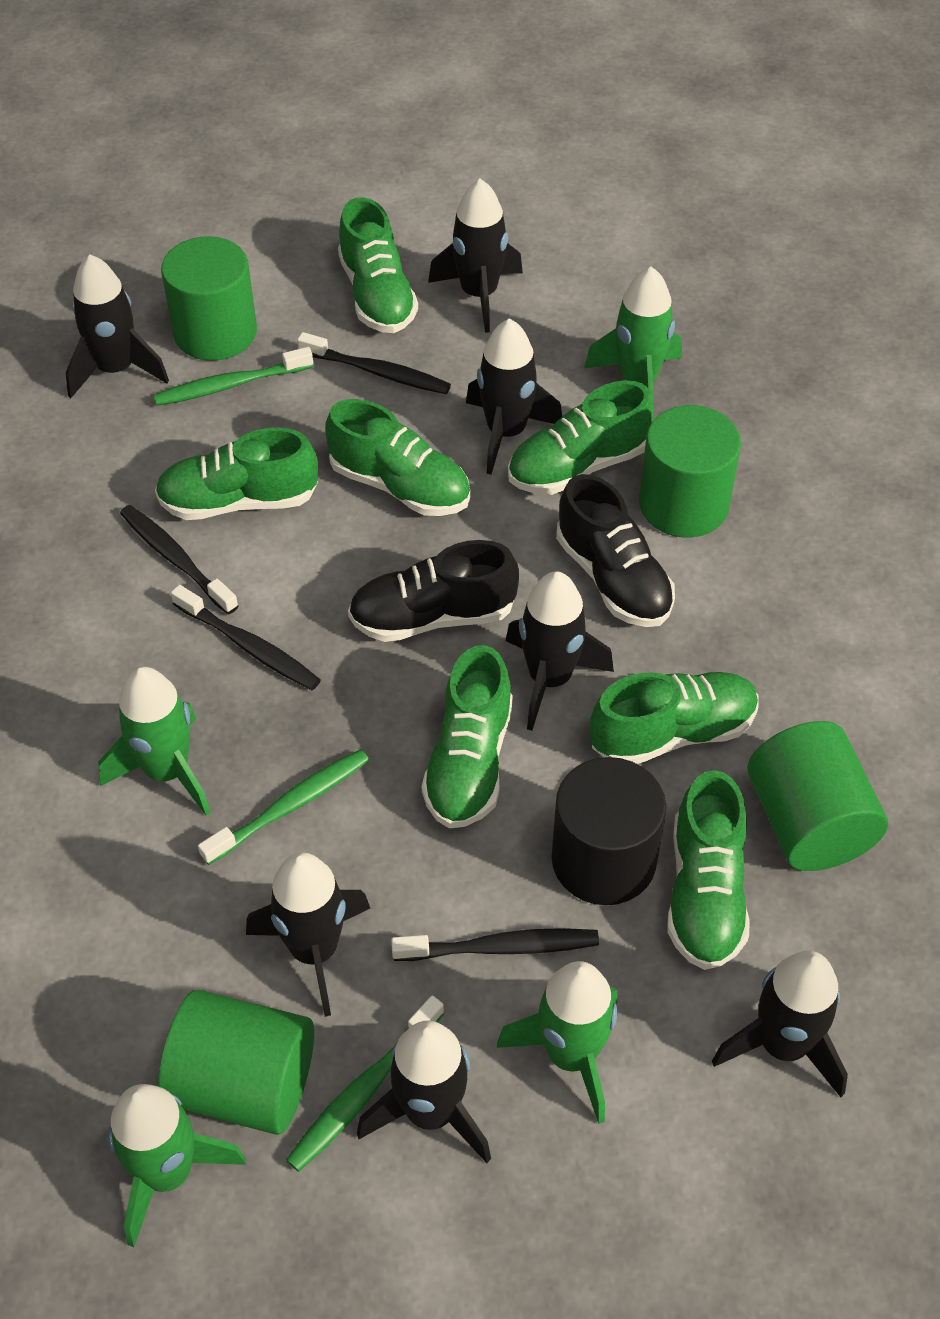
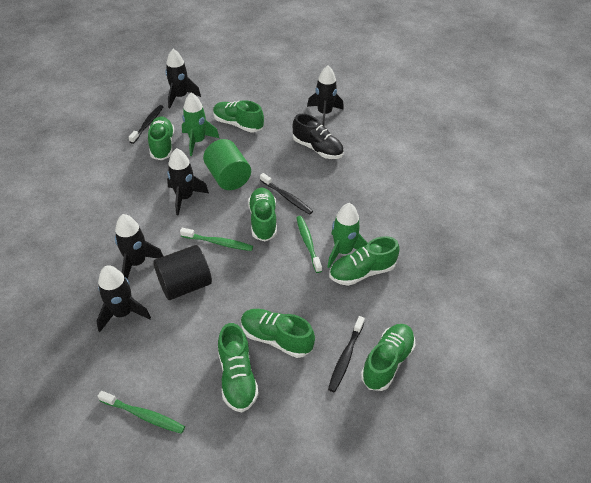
black rocket: [66,254,169,398] [246,852,370,1017] [357,1020,491,1163] [428,179,523,333] [466,319,562,475] [506,571,614,731] [712,951,848,1097] = 7 -> [96,265,151,332] [115,214,163,279] [166,49,201,108] [167,148,209,216] [307,65,344,126] = 5
black shoe: [348,540,519,642] [556,474,675,627] = 2 -> [293,114,344,159] = 1
black toothbrush: [120,505,239,615] [171,585,321,690] [297,332,451,394] [391,928,599,961] = 4 -> [129,105,163,144] [260,173,313,215] [328,316,365,392] = 3
green cylinder: [158,990,314,1135] [161,236,257,361] [639,405,741,537] [747,721,888,871] = 4 -> [203,139,251,190] = 1
green rocket: [98,667,211,816] [108,1084,246,1247] [497,961,618,1124] [584,267,682,403] = 4 -> [182,92,219,156] [327,203,368,268] = 2

